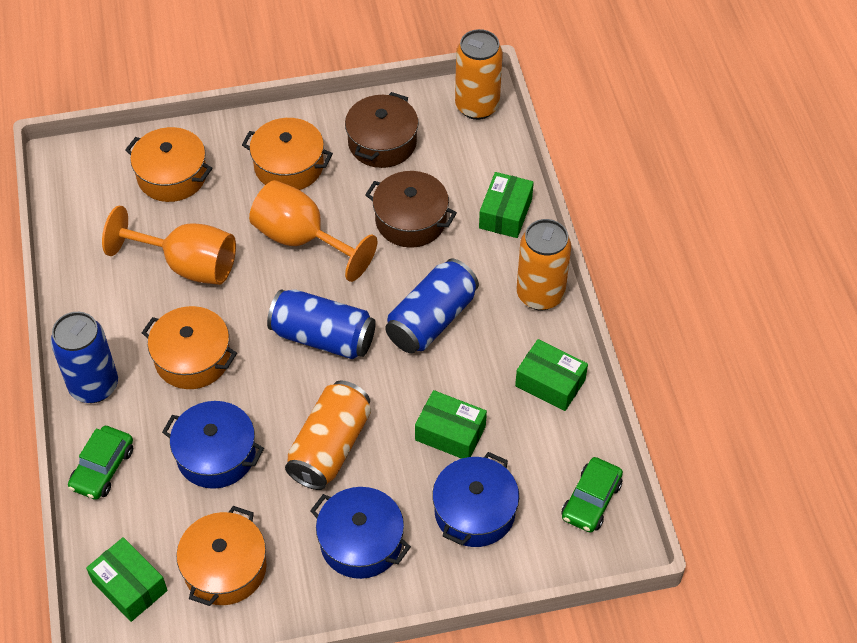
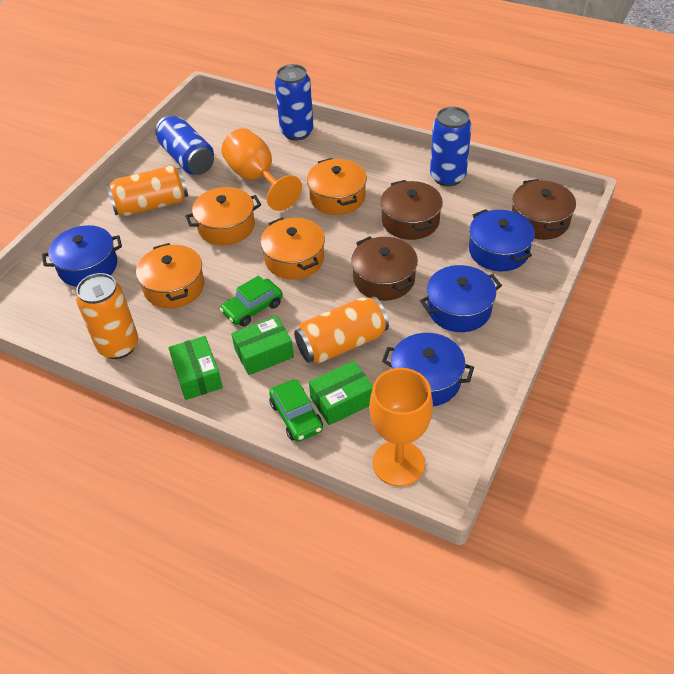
blue pot: [162,401,264,489] [310,487,411,579] [432,452,519,547] = 3 -> [42,225,122,287] [382,333,474,406] [420,265,502,332] [469,209,535,271] = 4
brown pot: [345,92,419,168] [365,171,457,248] = 2 -> [351,236,418,301] [380,180,443,240] [512,179,576,240] = 3
green box: [86,537,168,622] [415,390,487,459] [479,172,534,238] [515,339,588,411] = 4 -> [168,336,223,400] [231,316,294,375] [309,361,373,425] = 3

